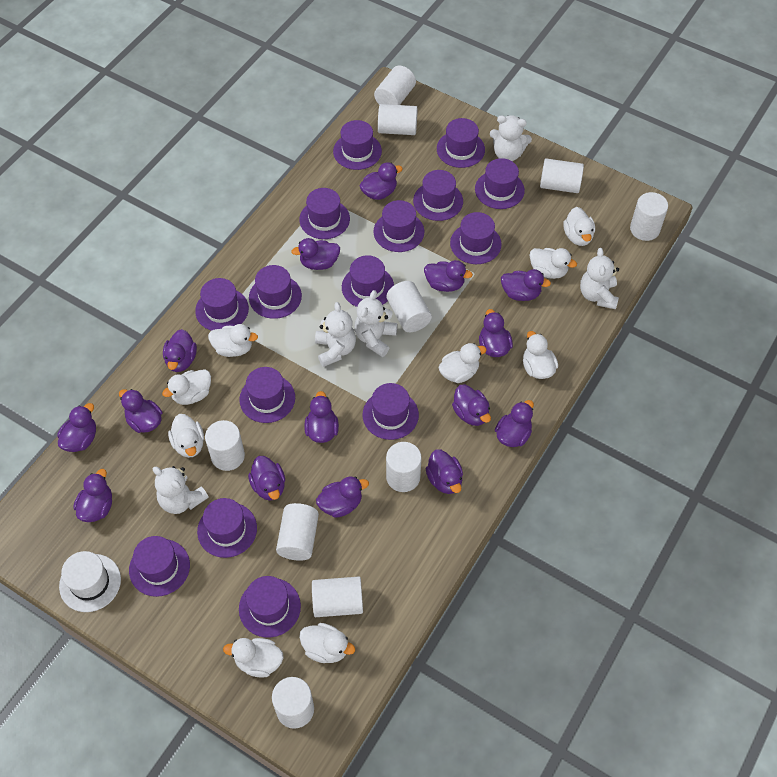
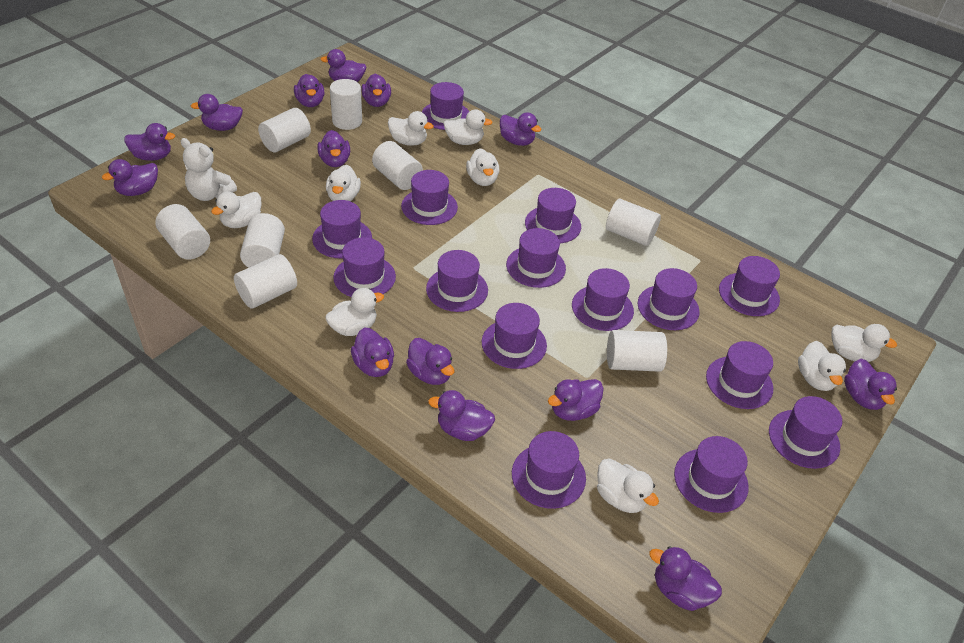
purple duck: [57,403,96,452] [74,469,112,522] [119,389,162,433] [163,329,197,372] [248,456,285,501] [291,238,340,270] [304,391,339,443] [316,477,369,518] [359,162,403,200] [424,260,473,292] [425,449,463,494] [452,384,491,426] [479,309,513,357] [495,400,534,447] [501,269,551,301] = 15 -> [102,159,158,196] [124,123,175,161] [191,94,243,131] [294,74,325,107] [317,130,350,167] [321,49,366,82] [351,327,394,377] [361,74,391,107] [406,338,454,385] [428,390,495,441] [500,112,542,146] [548,379,604,421] [649,546,722,611] [844,359,897,410] = 14
white cylinder: [205,420,245,471] [272,677,314,729] [276,503,319,561] [312,577,363,617] [374,66,416,105] [378,104,418,135] [386,442,422,492] [387,281,432,332] [540,158,584,193] [630,192,668,241] = 10 -> [155,204,210,260] [234,254,297,308] [240,213,285,268] [258,108,311,153] [330,79,362,130] [372,141,423,190] [606,199,661,246] [607,330,667,372] = 8
white hat: [59,551,121,612] = 1 -> none = 0
white teddy bear: [152,466,209,514] [315,302,356,367] [354,290,398,357] [490,115,532,161] [580,248,619,309] = 5 -> [181,138,237,201] = 1

